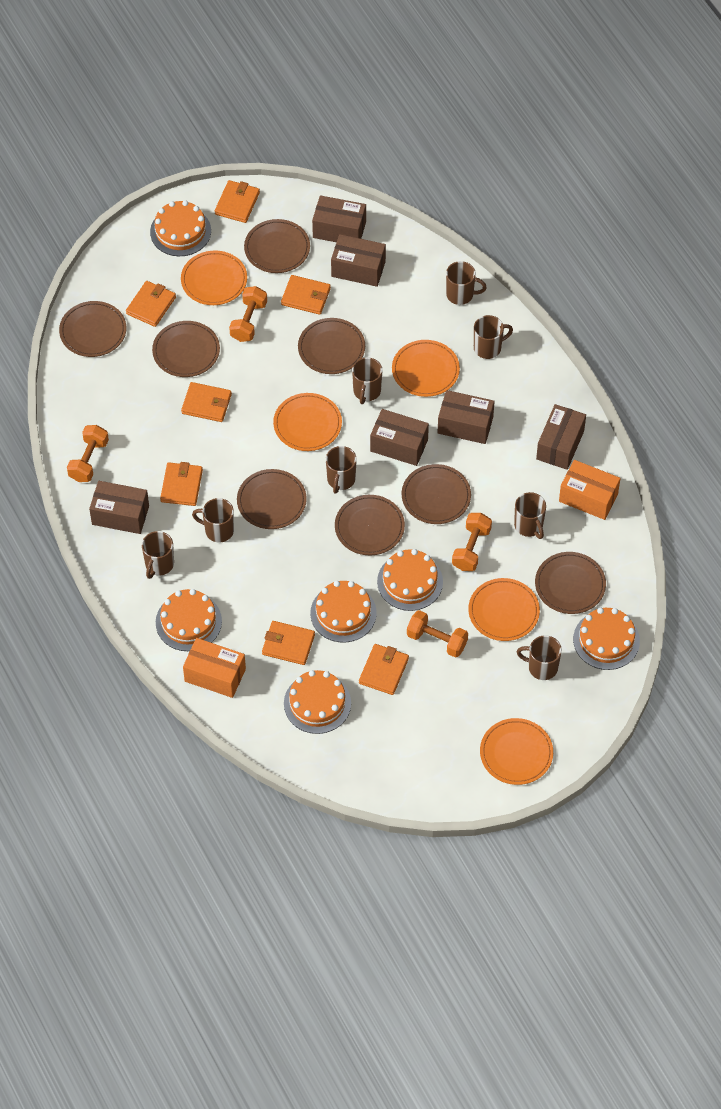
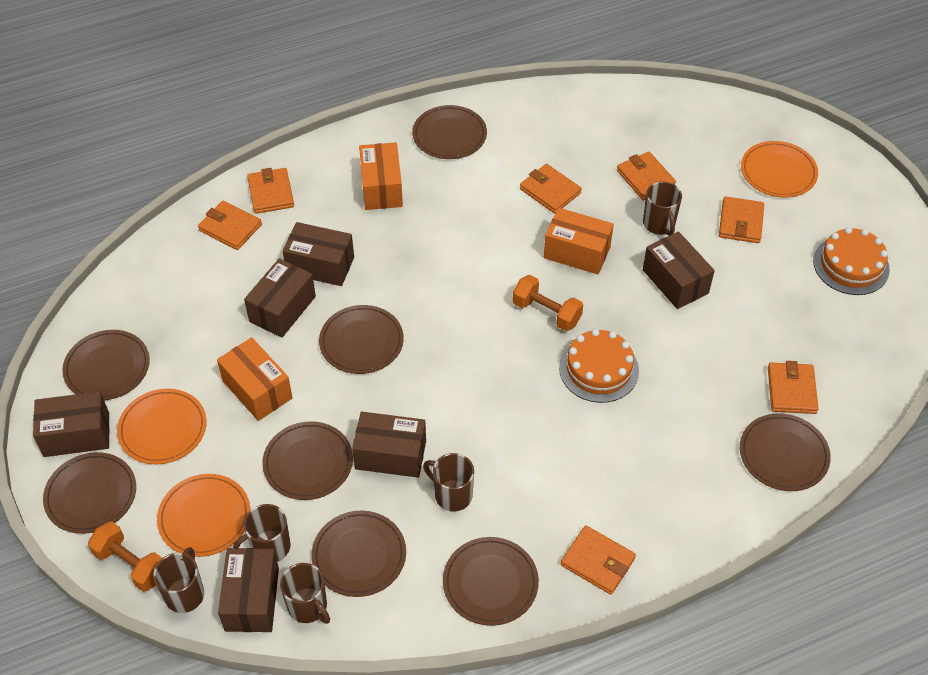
brown mug: [142,531,174,579] [192,498,234,543] [326,446,357,494] [352,357,382,404] [446,261,487,305] [474,315,513,359] [514,492,546,539] [517,635,562,680] = 8 -> [153,547,204,613] [233,504,291,562] [280,563,330,624] [423,453,474,512] [643,182,682,236] = 5
orange box: [183,638,246,698] [559,460,620,520] = 2 -> [217,337,293,421] [359,142,403,210] [544,208,614,274] = 3
orange cake: [150,200,211,256] [156,589,222,651] [284,670,351,734] [310,581,377,643] [377,549,443,611] [573,608,640,670] = 6 -> [559,329,639,403] [813,227,890,295] = 2
orange dumbbell: [67,425,109,482] [229,286,267,342] [407,610,468,658] [452,513,492,571] = 4 -> [88,521,162,592] [513,275,583,331] = 2
orange plate: [181,251,247,305] [273,393,342,451] [392,340,460,397] [468,578,540,641] [480,718,553,785] = 5 -> [117,389,207,464] [157,474,250,557] [741,141,818,198] = 3

